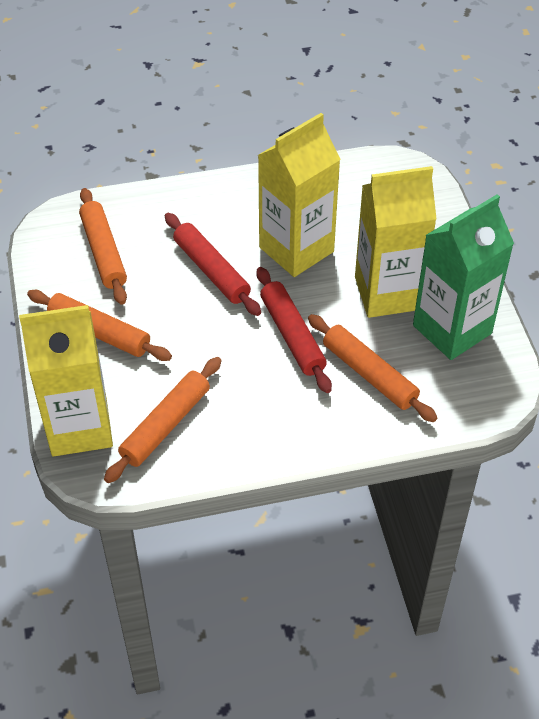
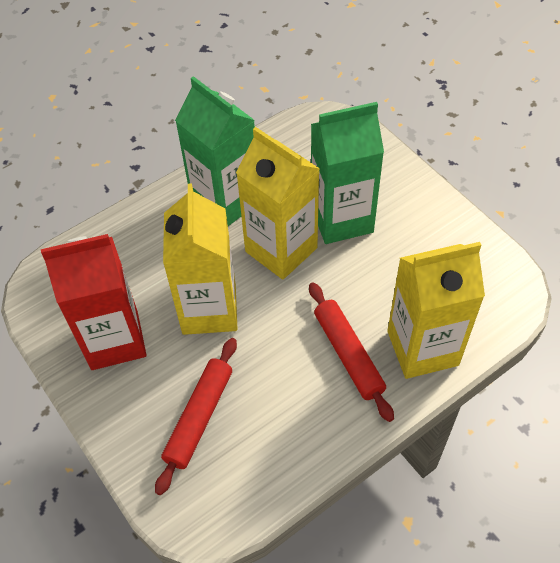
green carton: [413,194,514,360] = 1 -> [175,76,255,226] [311,102,384,244] = 2
orange rolling pin: [27,290,172,361] [79,188,127,305] [104,357,221,483] [308,314,438,422] = 4 -> none = 0
red carton: none = 0 -> [41,234,147,370] = 1

